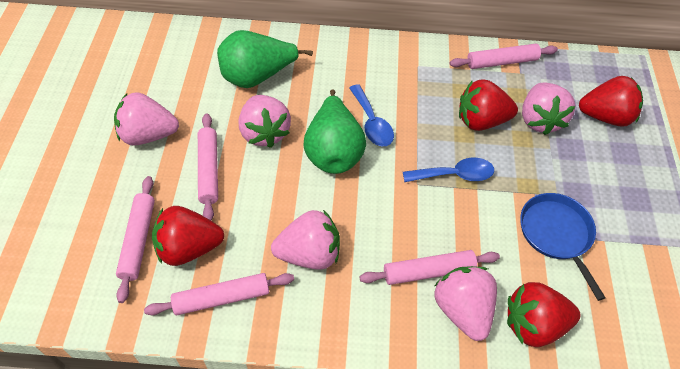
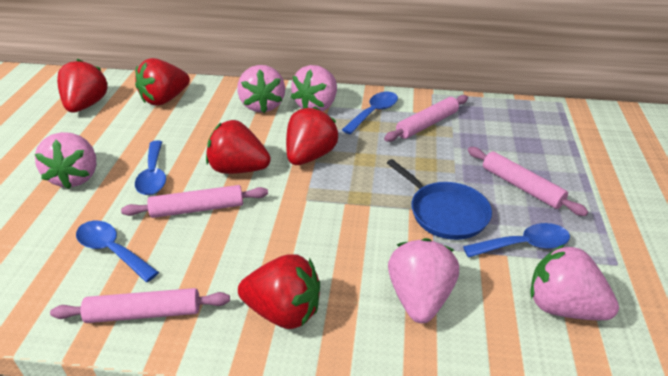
blue spoon: [349,84,394,146] [403,158,494,182] = 2 -> [76,221,159,282] [135,140,166,195] [342,92,398,134] [463,223,570,258] = 4
green pear: [217,30,313,88] [304,89,366,174] = 2 -> none = 0
pink rolling pin: [116,176,155,303] [144,273,294,315] [198,113,218,220] [360,250,500,285] [449,44,558,69] = 5 -> [50,288,230,323] [121,185,268,218] [384,95,468,142] [468,147,588,216] = 4
red strawberry: [152,206,224,266] [459,79,518,131] [507,282,581,347] [579,76,643,127] = 4 -> [57,59,108,113] [135,58,190,106] [206,120,271,174] [238,254,320,329] [286,106,339,165] = 5

